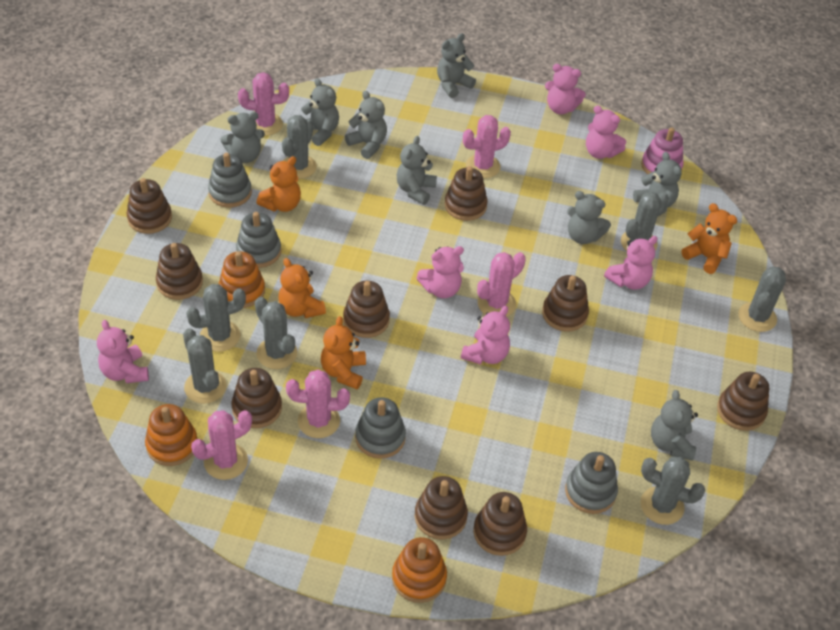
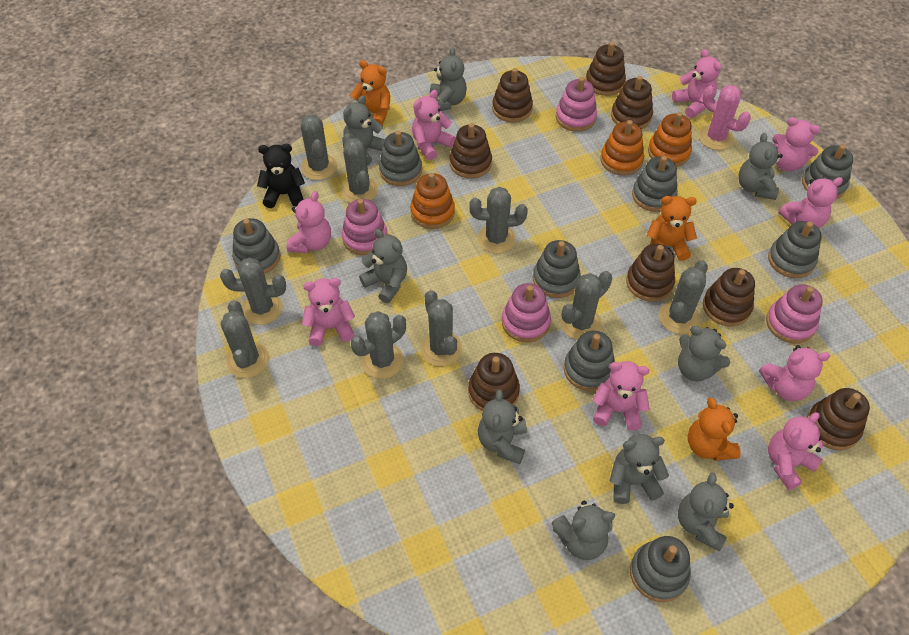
black teddy bear: none = 0 -> [257,144,305,208] = 1
brown stacking toy: [126,178,172,234] [156,243,203,300] [231,368,282,428] [343,281,390,338] [415,476,468,540] [445,166,488,221] [473,492,527,556] [542,275,589,332] [717,372,769,431] = 9 -> [450,123,492,179] [468,353,520,411] [492,68,533,123] [586,42,626,96] [611,76,653,129] [626,244,675,302] [703,268,755,326] [807,388,870,450] = 8
grey cactus: [183,328,226,404] [186,284,246,352] [255,297,297,369] [282,115,317,179] [621,192,669,251] [641,457,705,525] [738,266,786,332] = 7 -> [220,258,286,325] [221,300,269,378] [301,115,337,180] [341,133,378,203] [351,311,406,379] [420,290,462,366] [469,187,528,254] [560,271,612,340] [659,260,708,334] = 9
grey stacking toy: [208,153,252,208] [236,212,281,268] [355,397,406,459] [565,452,618,514] = 4 -> [232,218,280,274] [379,131,422,186] [533,240,581,298] [564,331,615,391] [630,536,691,602] [632,156,678,212] [768,221,822,278] [802,144,853,199] = 8
grey teddy bear: [220,112,265,163] [301,78,339,146] [345,91,387,159] [397,136,437,205] [437,33,476,98] [567,191,611,244] [633,152,682,216] [651,390,698,461] = 8 -> [343,95,385,166] [359,229,407,303] [430,47,467,111] [478,390,527,464] [551,501,615,560] [610,434,669,504] [678,326,730,381] [678,473,734,552] [738,133,783,200] = 9
orange teddy bear: [256,156,301,212] [278,258,326,318] [321,316,366,389] [682,203,737,274] = 4 -> [350,60,390,126] [646,196,697,261] [688,397,741,461] = 3
pink cactus: [191,410,252,480] [238,72,289,136] [286,369,350,438] [463,115,511,178] [477,252,526,317] = 5 -> [698,85,751,150] = 1
pink stacking toy: [641,127,684,175] = 1 -> [342,199,388,255] [502,283,551,342] [556,77,597,132] [766,284,822,344] = 4
pink teddy bear: [97,320,149,383] [417,246,464,298] [461,306,510,365] [545,64,586,114] [586,105,626,159] [604,236,658,290] = 6 -> [287,191,331,253] [302,278,355,346] [412,90,455,160] [593,361,650,431] [672,49,721,118] [759,345,830,401] [768,412,824,490] [772,117,820,171] [778,177,843,228] = 9

